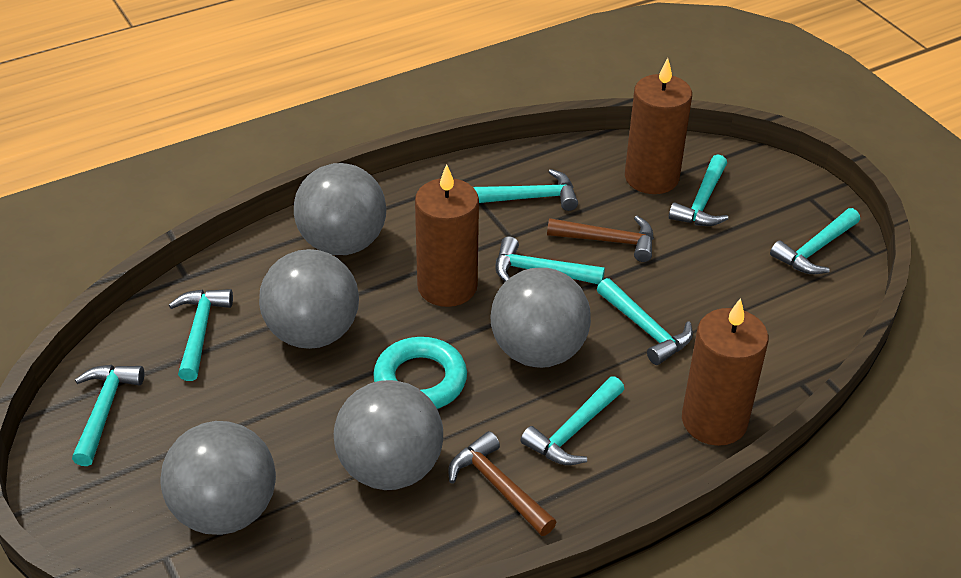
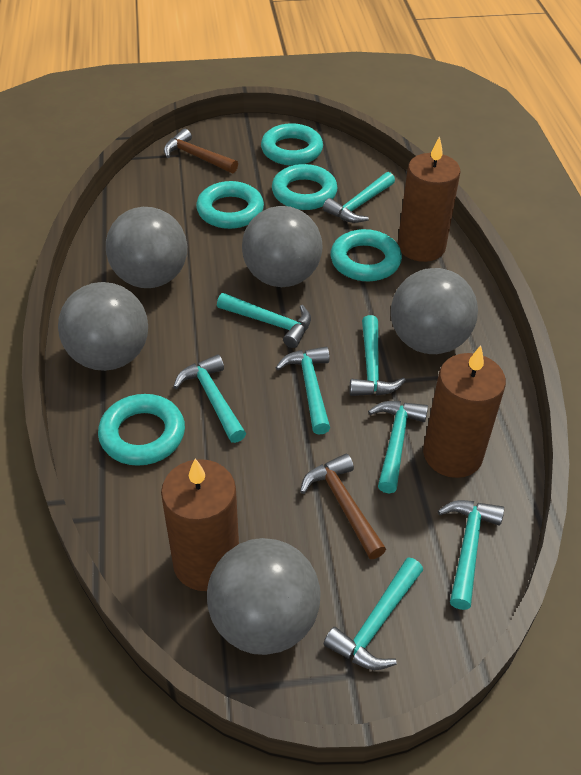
turquoise ring: [373,337,467,409] = 1 -> [98,394,185,466] [196,181,264,229] [261,123,323,166] [272,164,338,210] [331,229,402,281] = 5

